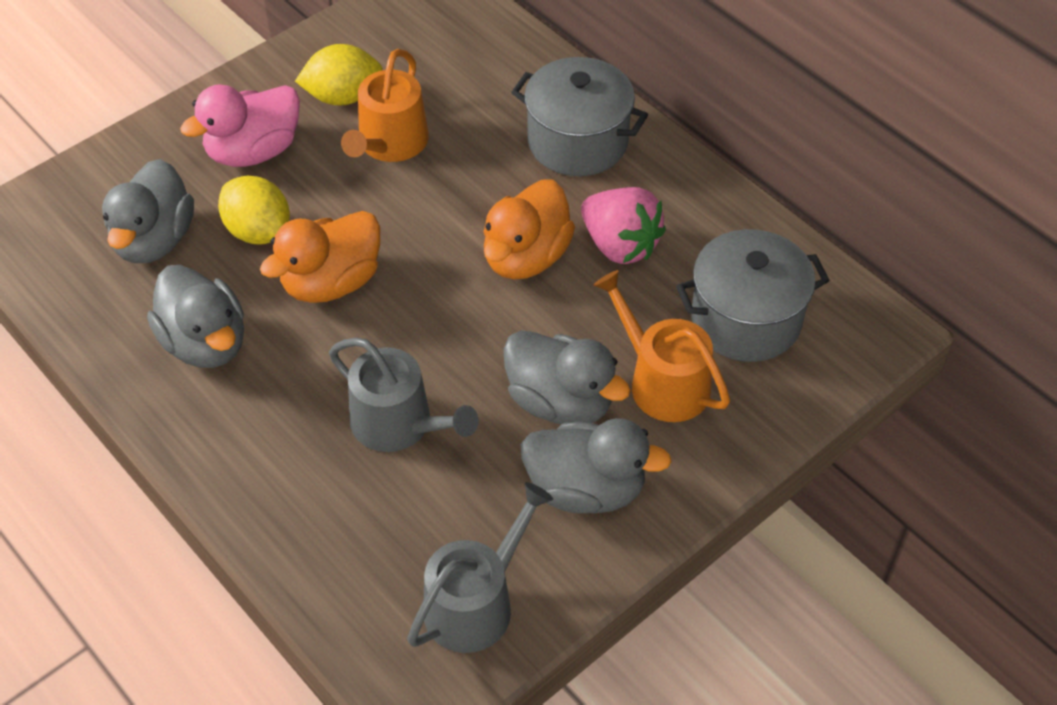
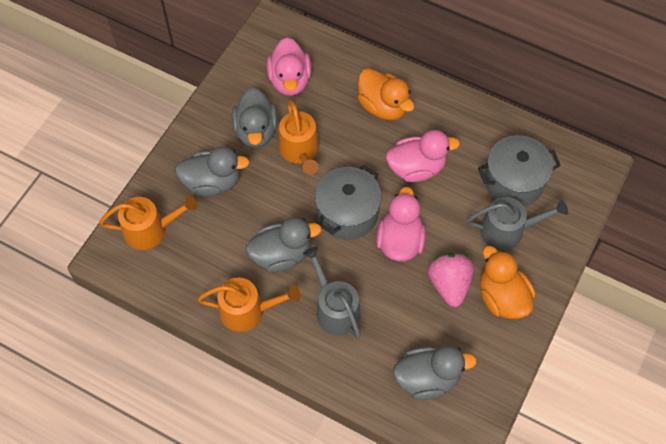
orange watering can: [341,49,429,162] [593,270,730,422] = 2 -> [99,196,198,250] [197,278,301,332] [278,100,319,175] = 3
pink duck: [180,84,300,167] = 1 -> [267,38,312,96] [376,187,426,261] [386,130,460,182] = 3
yellow lemon: [218,176,290,244] [295,44,383,106] = 2 -> none = 0

